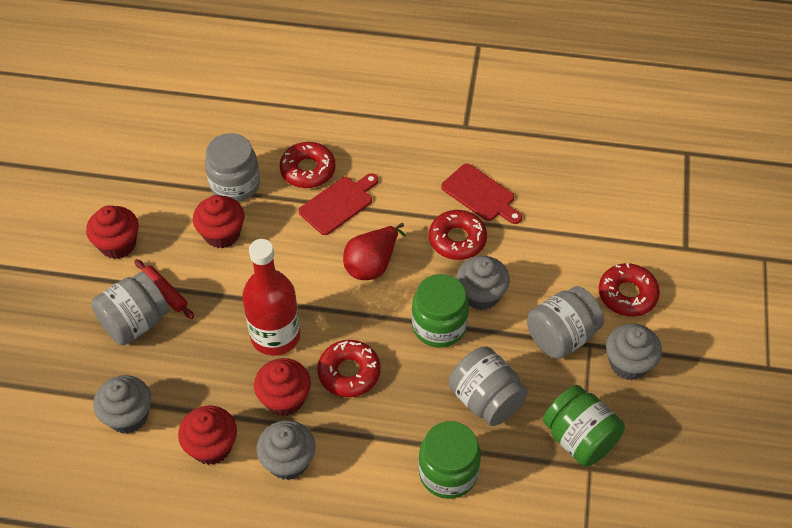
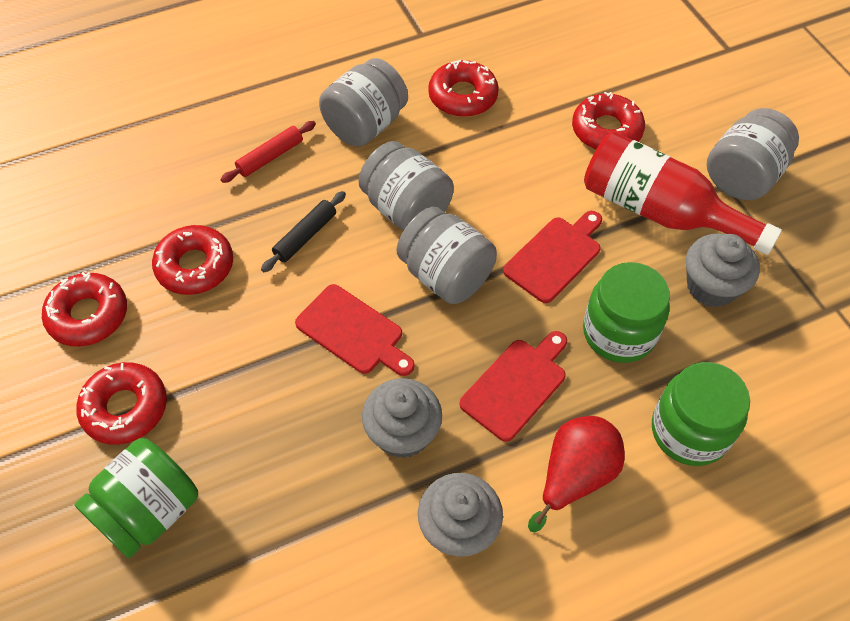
black rolling pin: none = 0 -> [261,191,346,272] = 1
grey cupcake: [93,375,151,434] [256,420,315,480] [456,256,510,311] [606,323,662,380] = 4 -> [362,378,442,458] [418,473,503,557] [686,234,760,307] = 3
red cupcake: [86,206,139,259] [178,405,237,465] [193,195,244,249] [254,358,311,416] = 4 -> none = 0
red cutting board: [299,173,378,235] [441,163,522,224] = 2 -> [295,284,415,376] [459,331,567,442] [503,211,602,303] = 3
red donut: [280,142,336,188] [317,340,381,397] [429,210,487,260] [599,263,660,317] = 4 -> [42,272,127,347] [76,362,167,445] [152,225,233,295] [428,60,499,117] [572,92,645,150] = 5

